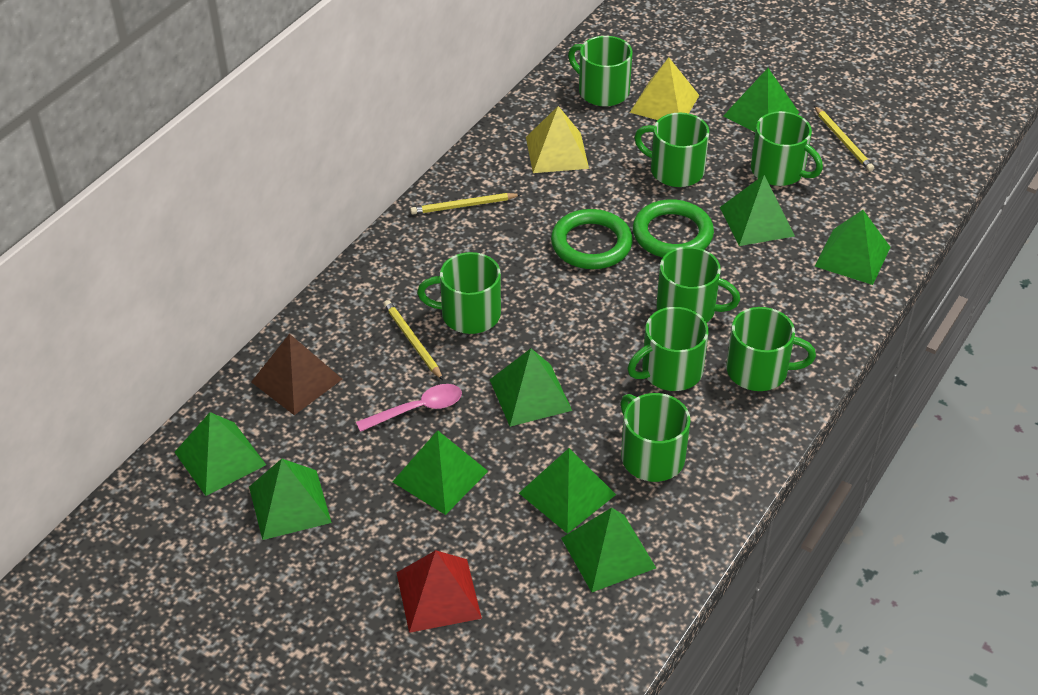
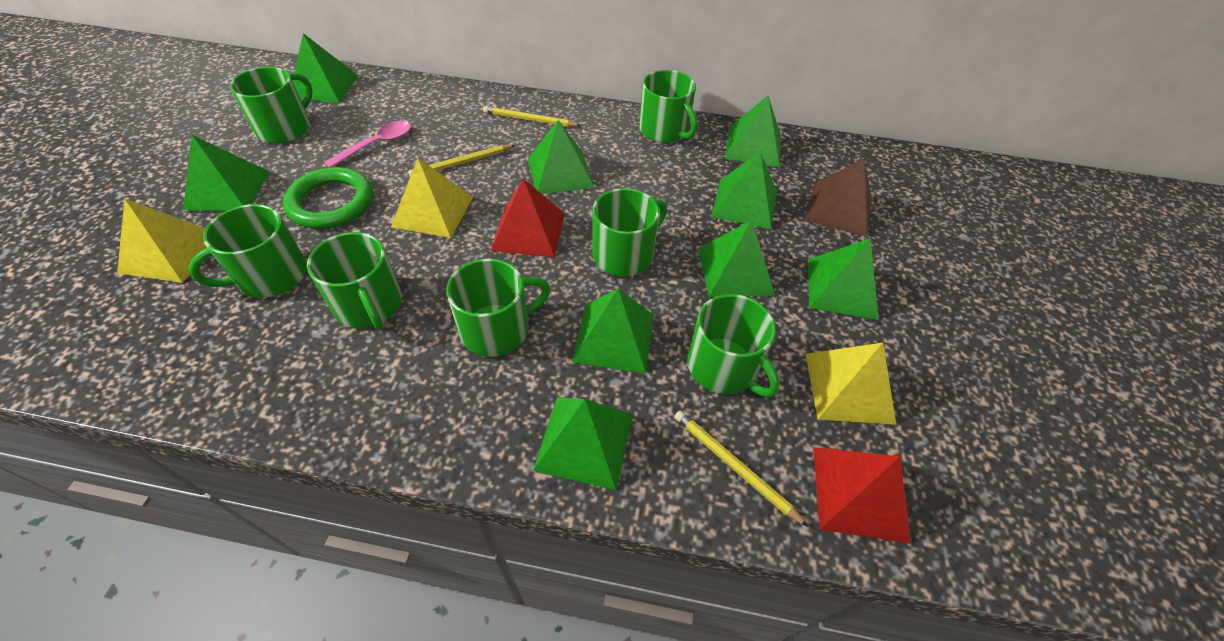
green mug: [417,252,501,334] [568,36,633,107] [621,393,690,482] [628,307,709,391] [634,113,709,187] [656,247,740,323] [726,307,816,391] [751,111,823,186] = 8 -> [189,204,307,298] [230,67,313,143] [307,232,402,330] [446,259,550,357] [592,188,667,276] [639,70,697,143] [687,294,780,397] = 7
green ring: [551,209,633,269] [633,199,714,258] = 2 -> [283,167,373,229] = 1
red pyramid: [396,550,482,633] = 1 -> [491,179,565,257] [813,447,911,544] = 2
yellow pyramid: [526,106,589,173] [630,57,699,120] = 2 -> [117,199,207,283] [391,158,473,238] [806,343,896,425] = 3

